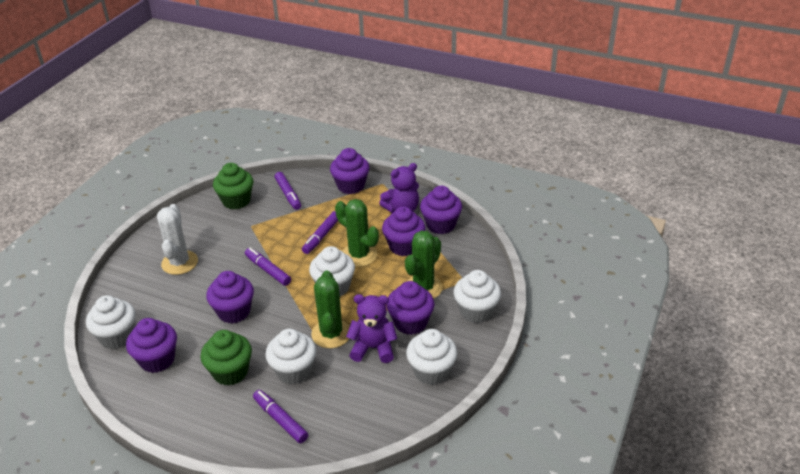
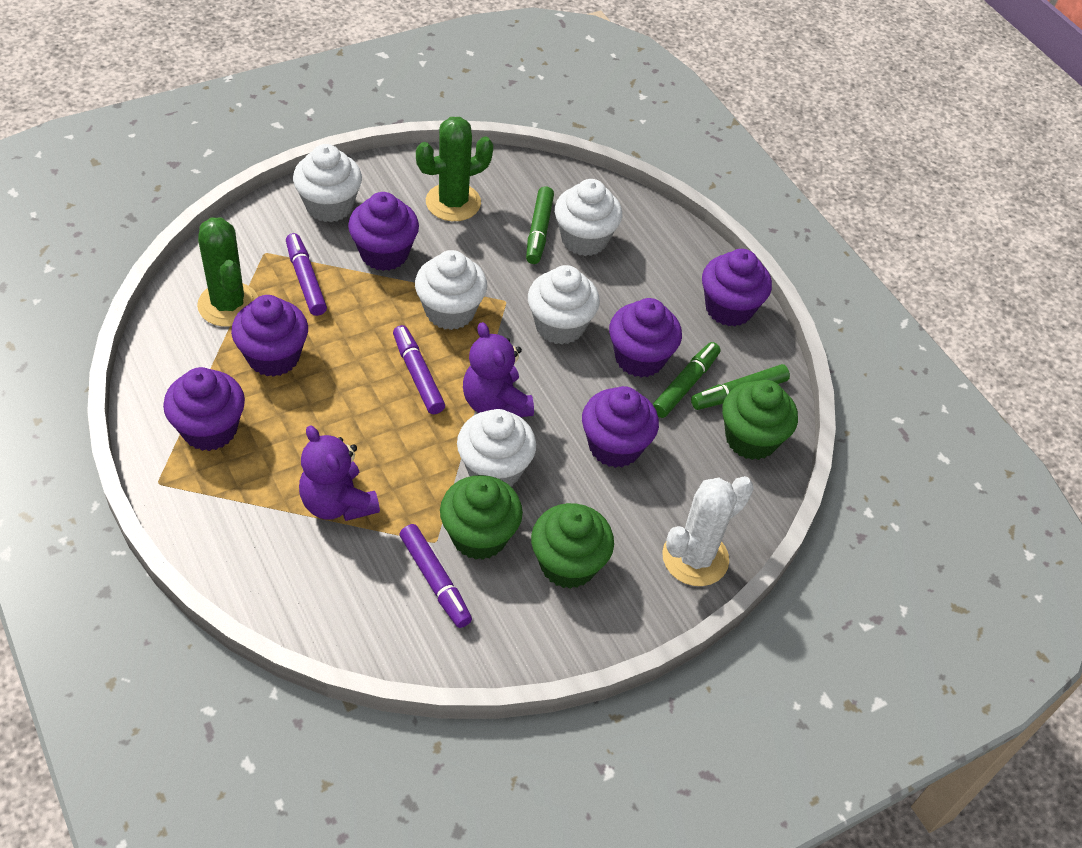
green cactus: [311,271,350,348] [335,199,379,267] [405,231,443,299] = 3 -> [197,217,258,327] [416,117,494,221] = 2
green cupcake: [200,330,252,386] [213,163,253,209] = 2 -> [440,475,523,560] [531,503,614,589] [722,380,798,460] = 3
green marker: none = 0 -> [526,186,554,264] [653,342,721,418] [691,364,790,410] = 3
purple marker: [245,248,291,286] [253,390,308,443] [275,172,301,210] [302,211,338,254] = 4 -> [286,233,327,316] [393,325,445,414] [400,524,472,628] = 3

